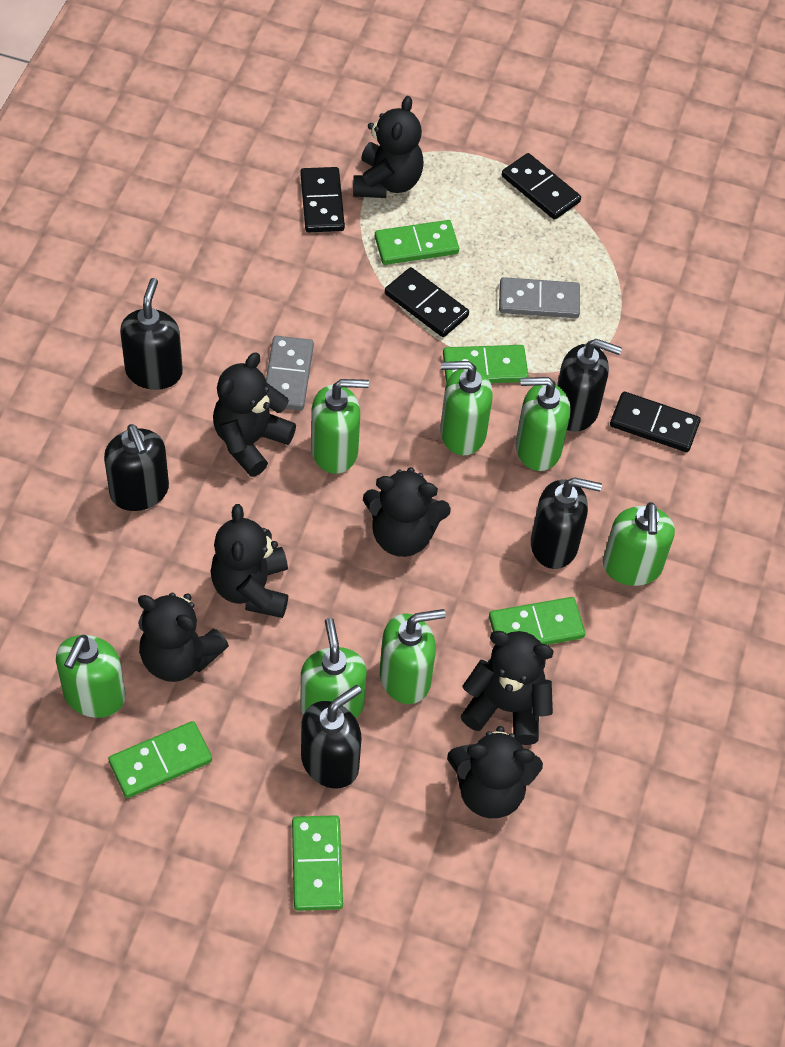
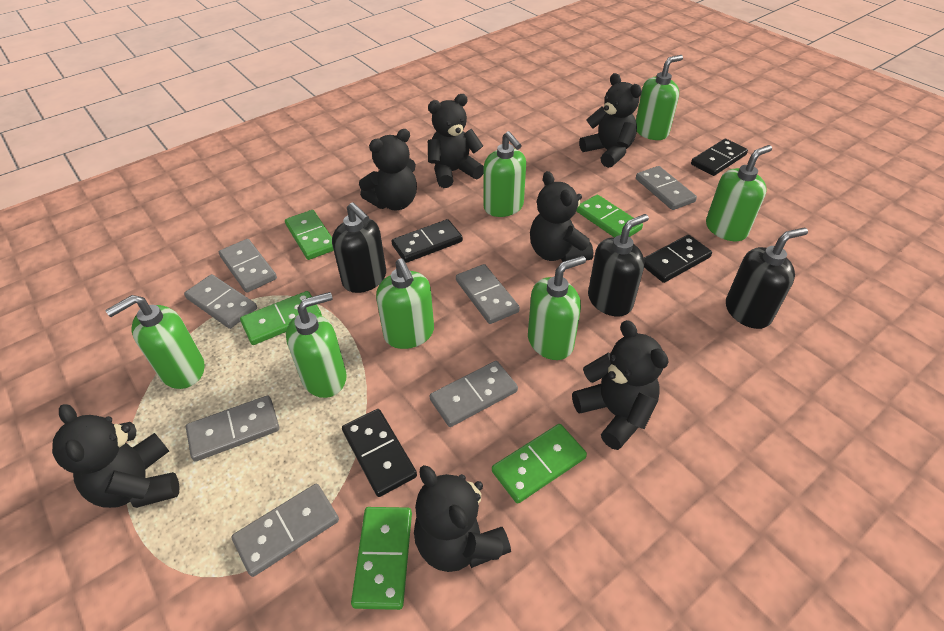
black soap dispenser: [104,424,169,511] [120,278,183,390] [301,685,362,789] [531,477,602,569] [557,339,622,432] = 5 -> [332,202,386,293] [588,214,649,316] [726,227,808,329] = 3
grey domino: [266,336,314,410] [499,277,580,318] = 2 -> [184,274,257,329] [186,396,279,462] [219,239,277,293] [231,484,339,577] [430,361,518,427] [456,264,520,324] [636,166,697,210] = 7

